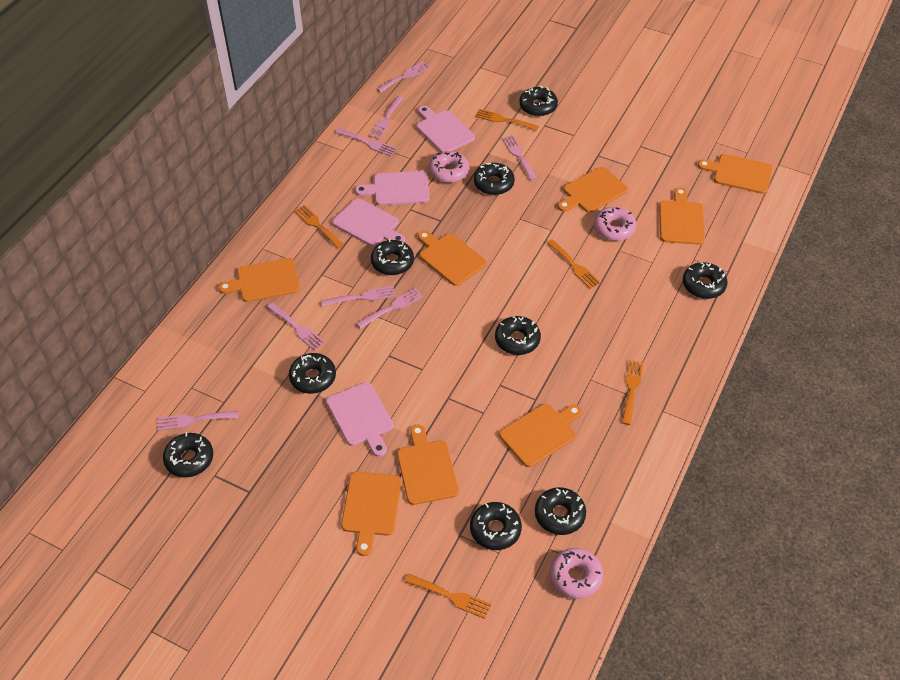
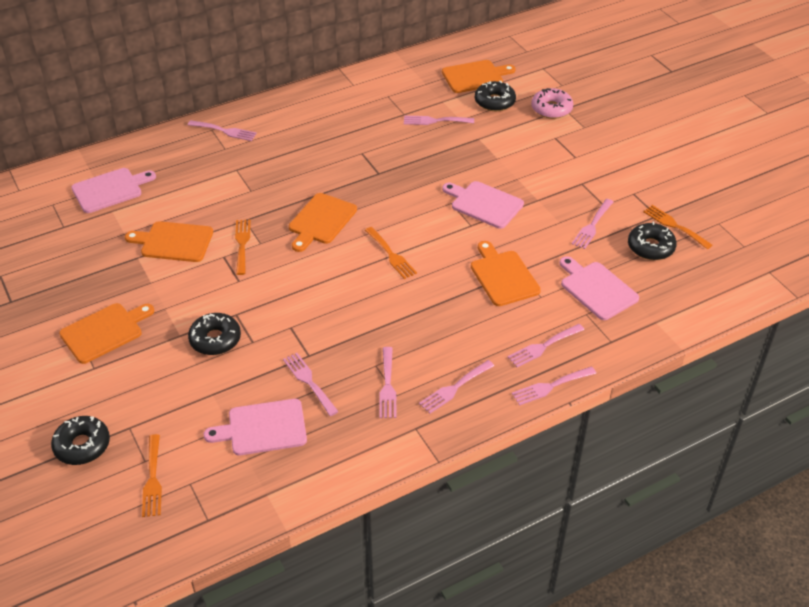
black donut: [163,432,213,478] [289,353,336,394] [371,239,414,275] [470,502,522,550] [474,163,515,195] [495,316,541,355] [519,86,558,116] [535,487,586,535] [683,262,727,299] = 9 -> [51,416,110,465] [188,313,241,355] [475,81,516,111] [628,222,677,260] = 4
orange cutting board: [218,258,300,302] [341,472,402,556] [397,425,459,505] [418,231,486,286] [499,404,582,467] [558,167,628,213] [659,187,705,245] [698,154,773,194] = 8 -> [59,303,154,364] [125,221,213,262] [289,193,357,252] [442,60,515,93] [471,241,541,306] = 5
orange fork: [294,205,344,249] [405,574,491,619] [475,109,539,131] [547,239,601,289] [622,360,643,425] = 5 -> [142,434,162,517] [235,219,251,275] [365,227,417,279] [643,205,713,249] = 4
pink donut: [429,151,469,183] [550,548,603,599] [594,207,637,241] = 3 -> [531,88,573,119] = 1

